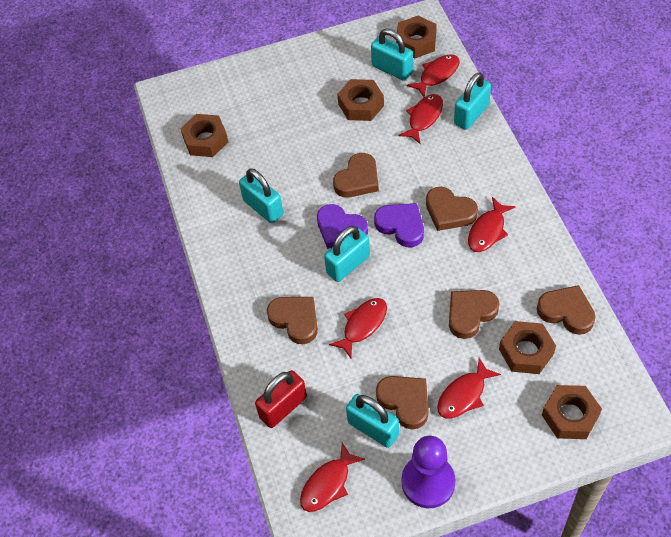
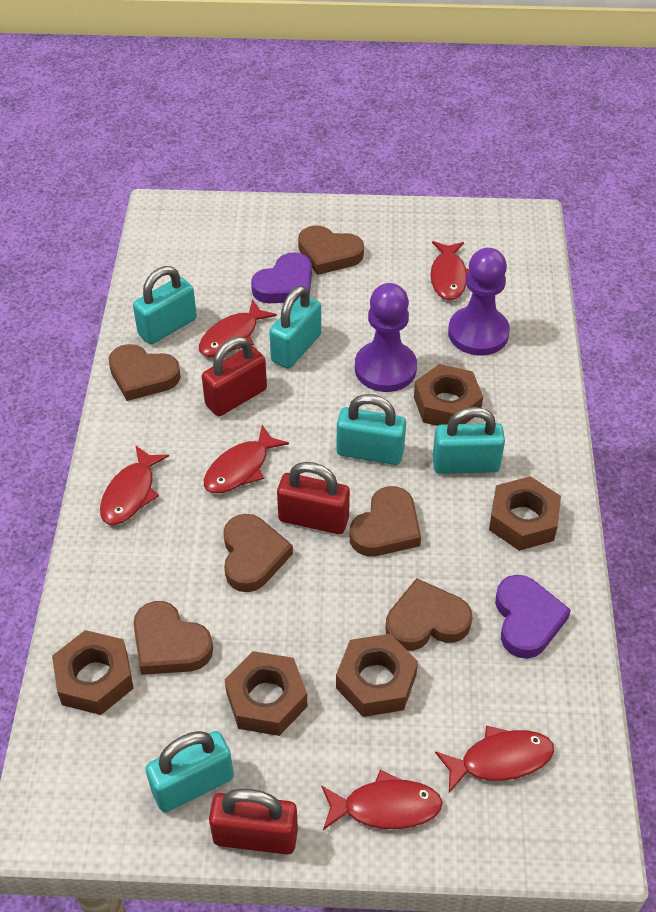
purple pawn: [401,436,456,508] = 1 -> [355,283,417,392] [448,248,510,356] = 2
red padlock: [255,370,307,428] = 1 -> [202,337,267,416] [209,789,298,855] [277,462,350,534] = 3

